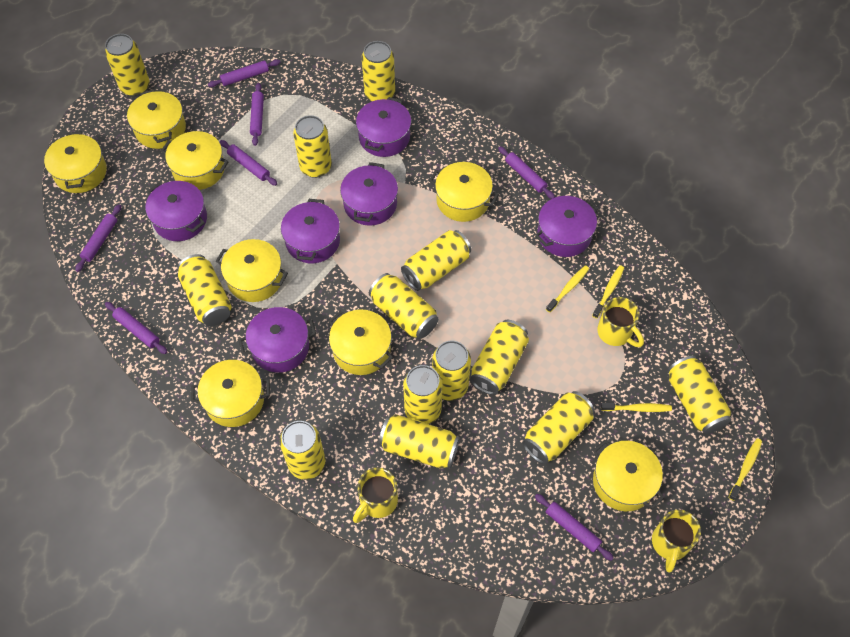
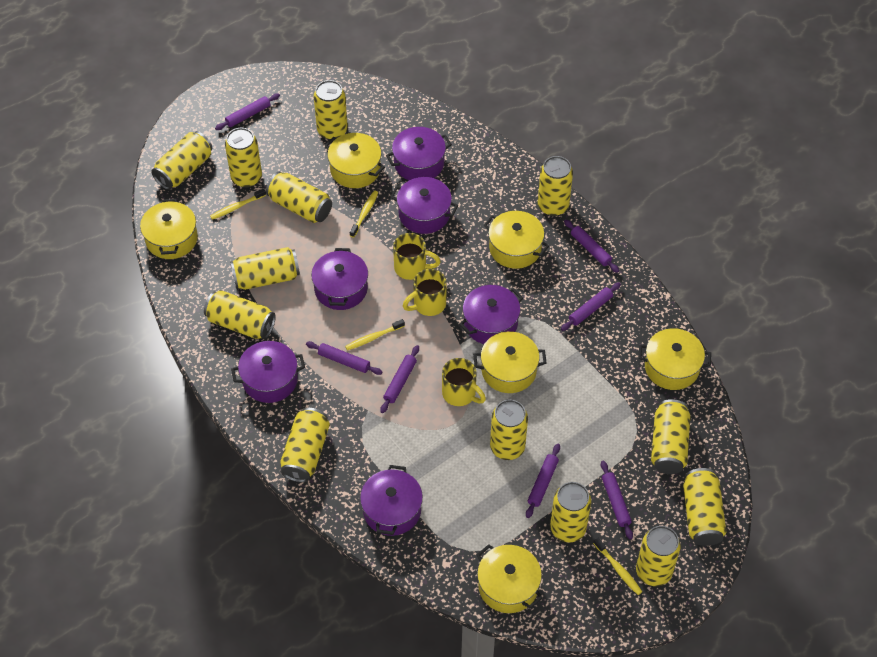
yellow pot: [44,131,107,193] [127,89,186,149] [161,131,229,190] [191,360,270,427] [216,239,288,302] [329,309,393,375] [429,162,499,222] [593,440,665,511] = 8 -> [140,199,198,259] [324,133,385,188] [473,331,546,393] [476,544,543,613] [484,211,549,269] [638,328,711,390] = 6

